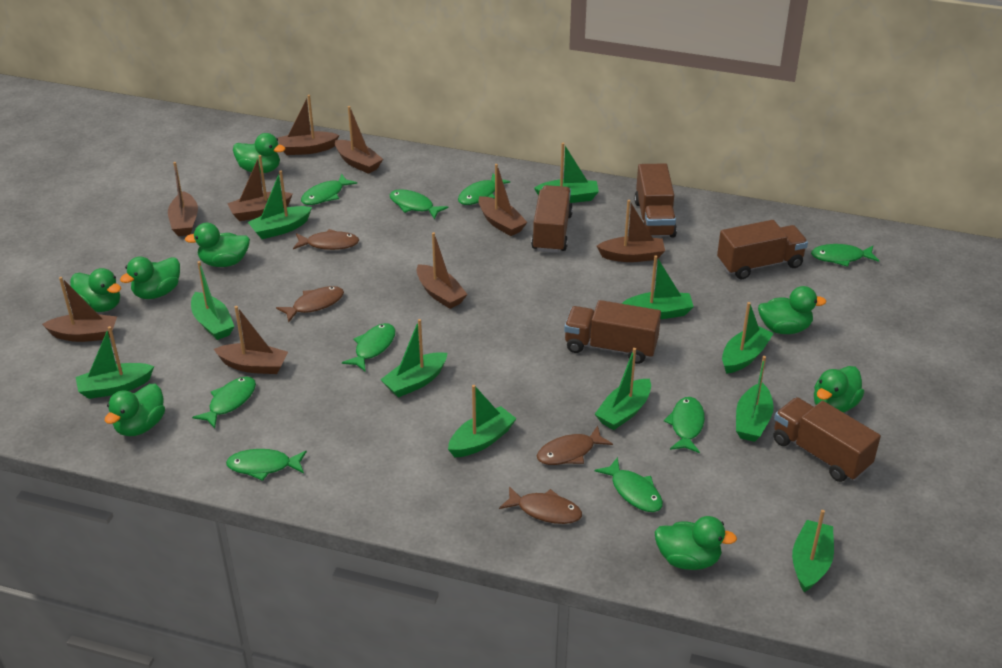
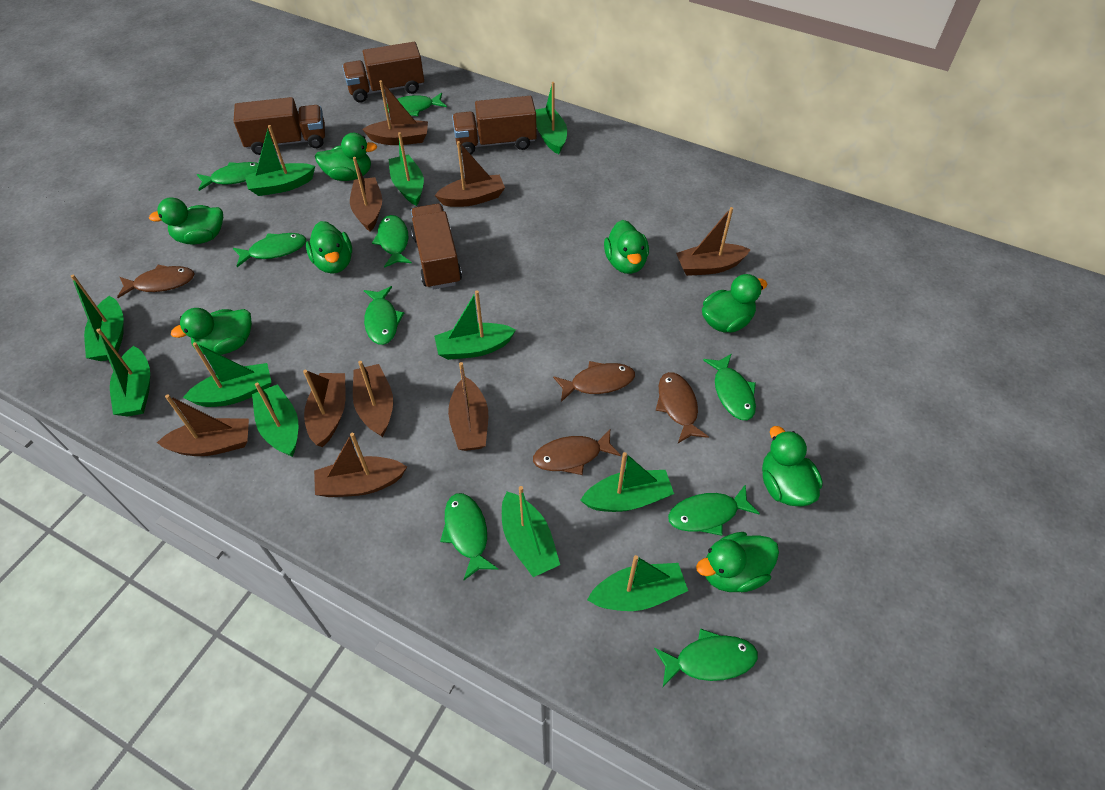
brown truck: [531,185,573,253] [564,300,661,364] [634,163,677,238] [717,220,808,279] [773,397,881,482] = 5 -> [234,97,325,155] [342,42,424,102] [411,204,462,289] [452,96,537,155] = 4

